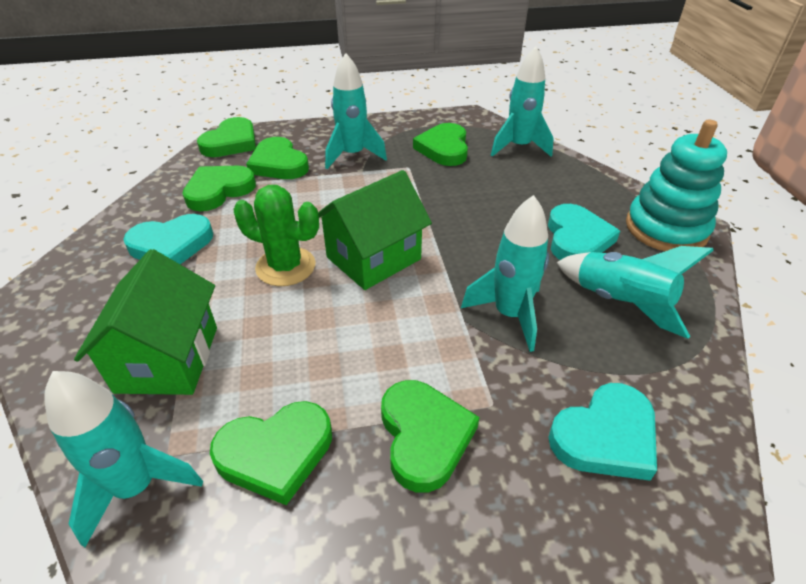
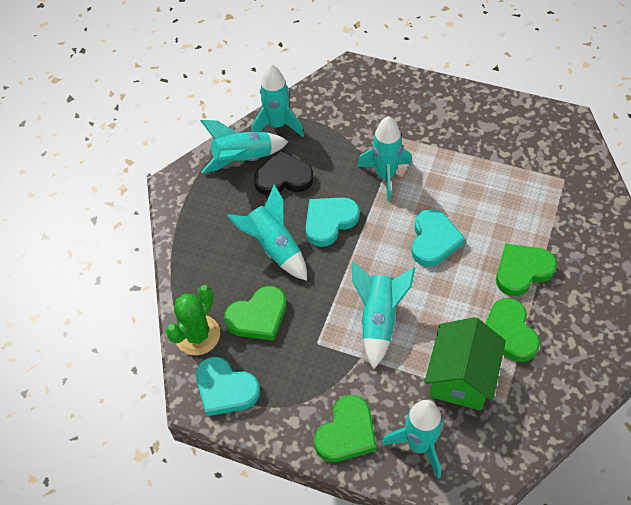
black heart: none = 0 -> [254,150,313,196] = 1
green heart: [182,166,256,211] [197,117,256,157] [210,401,332,505] [246,137,309,179] [381,380,479,493] [413,123,468,166] = 6 -> [224,286,287,341] [314,395,376,462] [485,298,540,362] [496,244,557,296] = 4
green house: [74,249,217,395] [318,170,432,290] = 2 -> [424,317,506,411] = 1
turquoise rocket: [44,371,203,547] [325,53,387,169] [461,195,549,352] [491,46,553,157] [556,246,714,339] = 5 -> [200,120,288,173] [227,184,307,281] [251,64,304,137] [352,262,415,369] [357,116,412,201] [382,400,444,479] = 6
turquoise stacking toy: [626,120,727,251] = 1 -> none = 0

